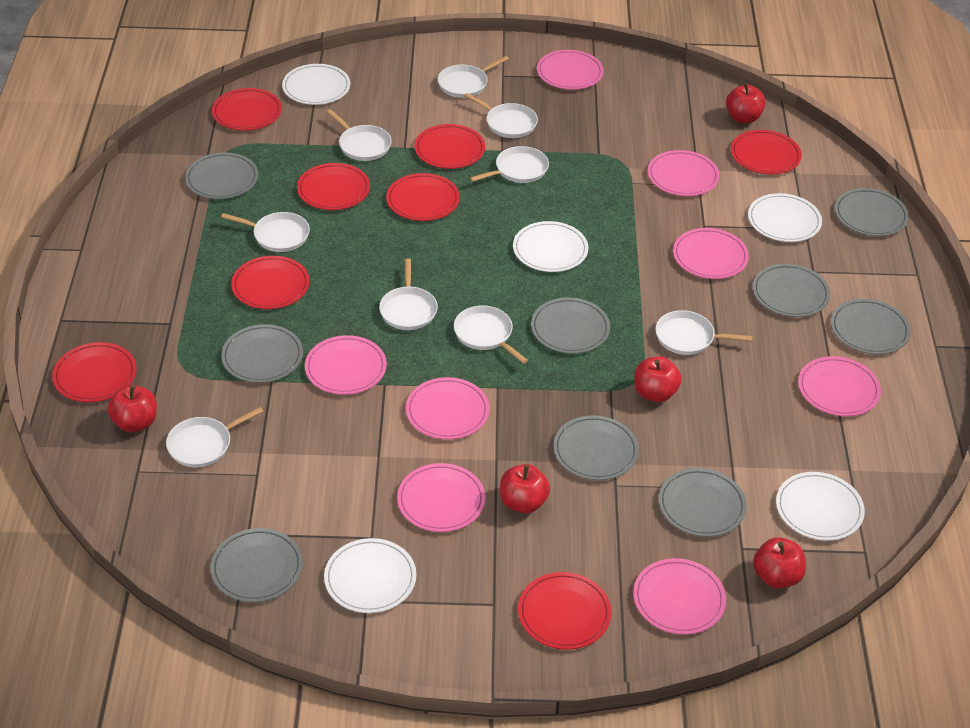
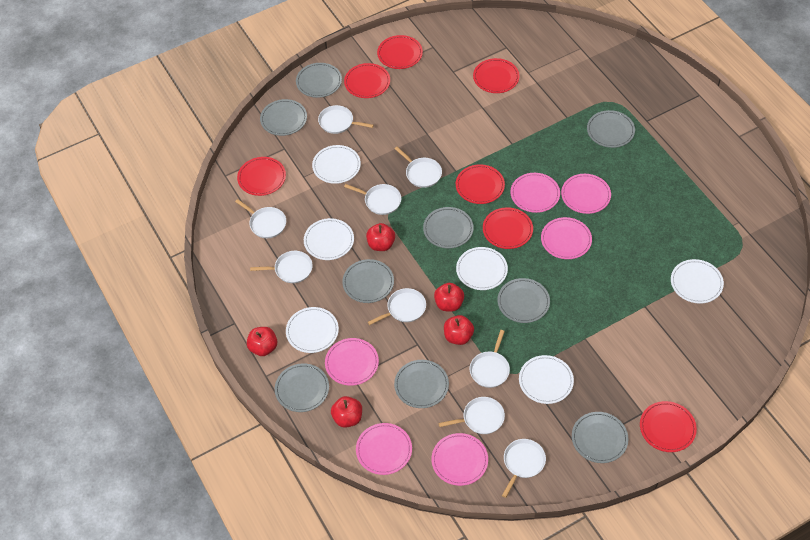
pink plate: [305,335,387,395] [397,463,485,532] [406,377,489,439] [537,50,604,90] [633,558,726,635] [648,150,719,196] [673,228,749,279] [798,356,881,416] = 8 -> [325,338,379,386] [356,423,412,475] [431,433,488,486] [510,173,560,213] [541,217,592,259] [561,174,611,214] = 6
red plate: [52,342,137,402] [212,88,282,131] [231,256,310,309] [297,163,370,210] [386,173,460,221] [415,124,485,169] [518,572,611,650] [731,130,802,174] = 8 -> [237,157,286,196] [344,63,390,98] [377,35,423,69] [456,164,505,204] [473,58,520,93] [483,207,533,249] [640,401,697,452] = 7
white plate: [282,64,350,105] [324,538,416,613] [513,221,588,272] [748,193,822,242] [776,472,865,541] = 5 -> [286,307,339,353] [304,218,354,260] [312,145,361,184] [456,247,508,290] [519,355,574,404] [671,259,724,304] = 6

